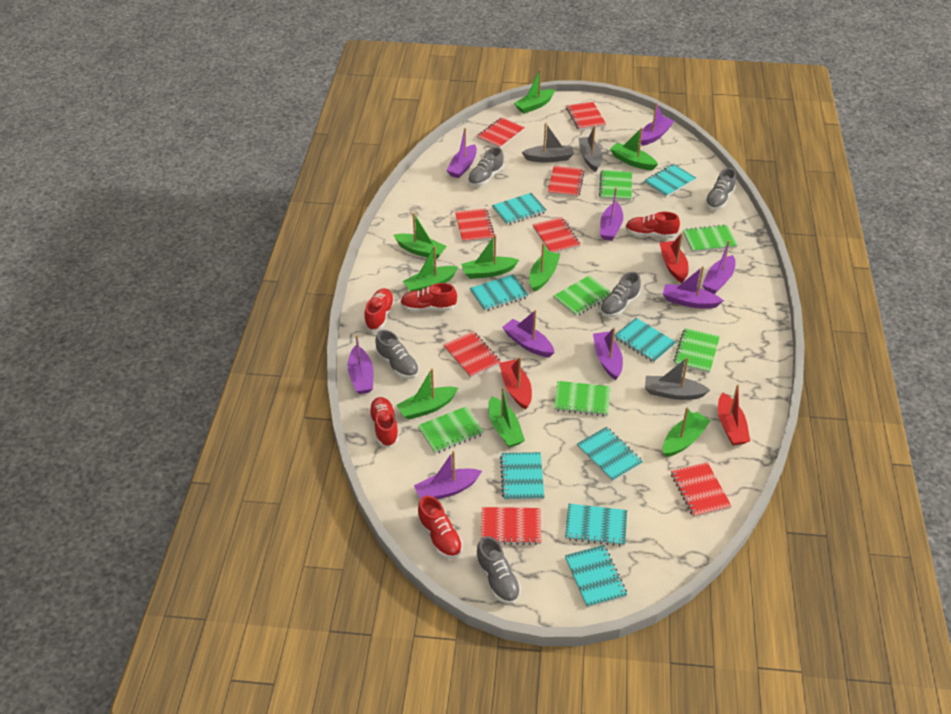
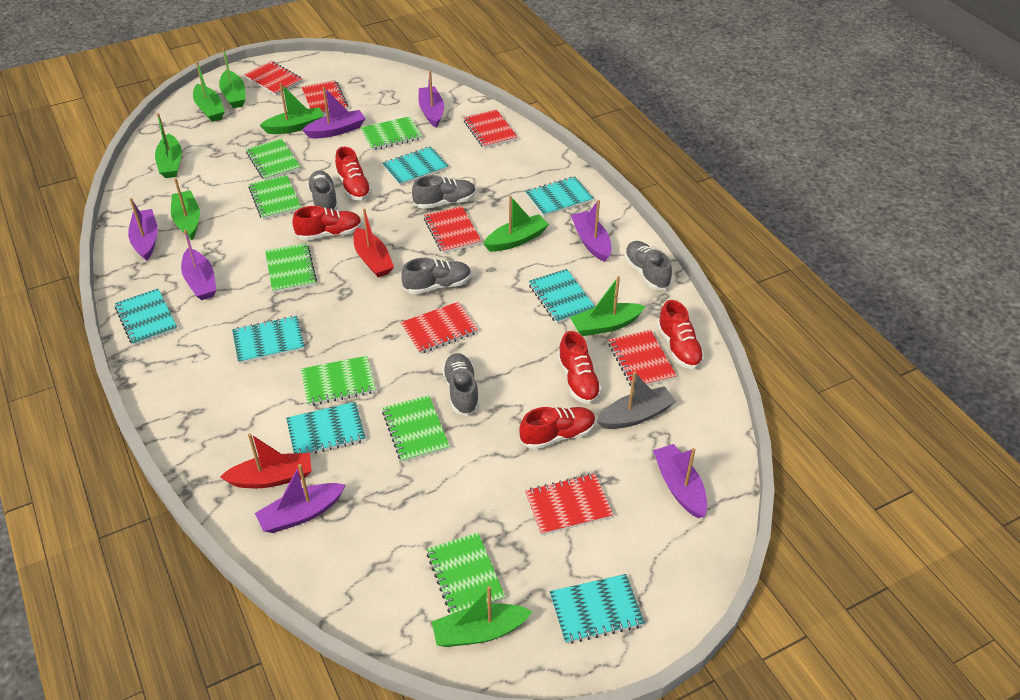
green boat: [394,212,447,260] [396,368,458,420] [403,246,458,291] [461,235,519,279] [488,387,525,447] [514,69,555,114] [530,243,560,292] [610,128,658,170] [663,407,711,457] = 9 -> [155,113,182,178] [171,178,200,240] [193,61,224,122] [219,47,245,108] [259,83,324,134] [432,586,533,647] [483,196,549,251] [570,276,645,336] = 8
green notebook: [418,406,484,454] [554,275,611,316] [554,381,610,416] [599,170,632,201] [674,328,720,373] [683,224,738,253] = 6 -> [246,138,301,180] [248,175,301,220] [265,243,317,293] [301,356,376,406] [360,116,422,150] [382,395,450,463] [427,532,505,614] = 7
grey boat: [522,123,574,162] [579,125,602,172] [645,357,710,400] = 3 -> [597,372,676,429] = 1
purple boat: [348,335,373,394] [414,451,482,499] [446,128,477,178] [502,310,555,357] [593,327,623,380] [600,187,623,241] [639,102,674,146] [663,266,723,309] [702,240,736,294] = 9 -> [128,198,158,261] [181,230,216,300] [255,464,345,533] [302,87,366,139] [419,70,444,127] [571,200,611,262] [653,444,707,518] = 7
red boat: [499,357,532,410] [660,233,689,283] [718,384,750,445] = 3 -> [220,433,312,488] [353,208,394,277] = 2
red notebook: [443,331,501,378] [455,208,495,243] [477,117,525,148] [481,507,541,545] [532,217,581,253] [548,165,585,198] [566,102,606,130] [671,462,732,517] = 8 -> [244,61,302,96] [302,80,348,114] [400,302,478,354] [424,206,481,253] [464,109,518,148] [525,474,613,536] [608,330,677,386] = 7
turquoise notebook: [470,274,528,311] [492,193,546,225] [500,452,545,501] [565,504,627,546] [565,545,628,608] [577,427,643,482] [614,318,676,363] [644,164,696,197] = 8 -> [115,289,178,346] [232,316,305,364] [286,402,366,454] [382,146,448,186] [525,176,594,217] [529,269,595,323] [549,574,645,644] = 7

